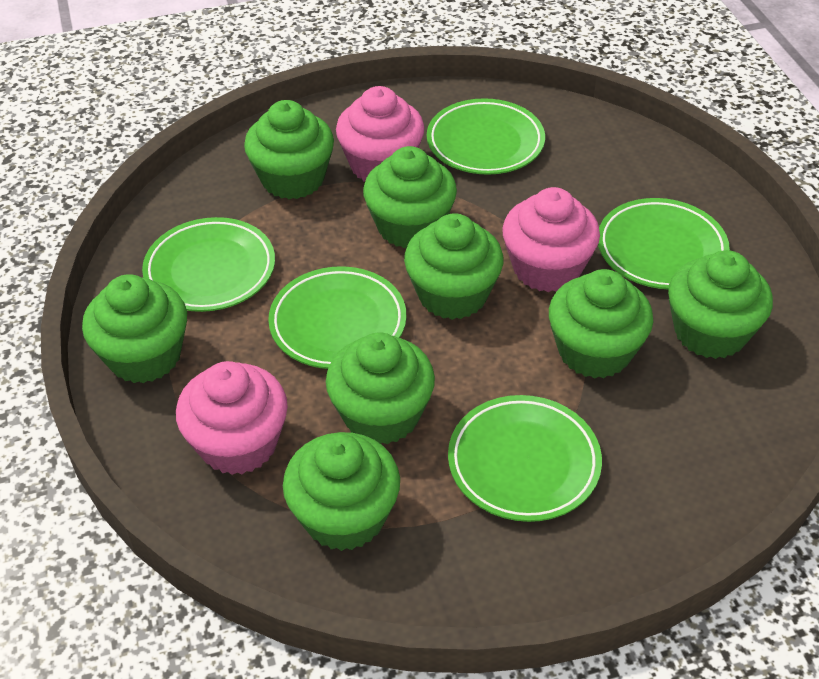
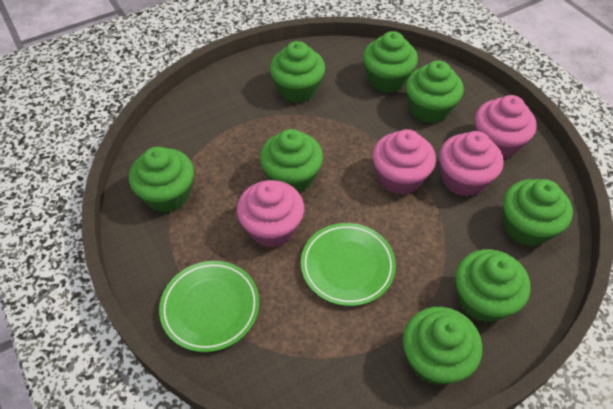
green plate: [142,217,275,312] [268,266,406,369] [427,98,545,175] [448,395,602,522] [598,198,730,290] = 5 -> [159,261,259,352] [301,223,396,306] = 2
pink cupcake: [176,361,288,475] [336,86,424,181] [502,187,600,292] = 3 -> [237,180,304,247] [373,129,436,195] [439,131,504,197] [475,95,537,158] = 4

